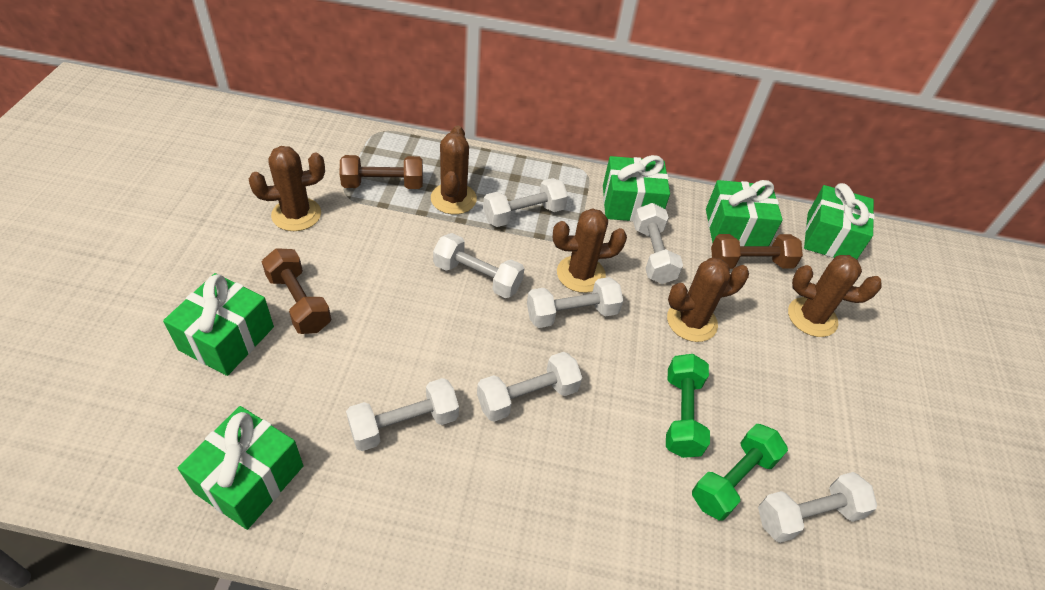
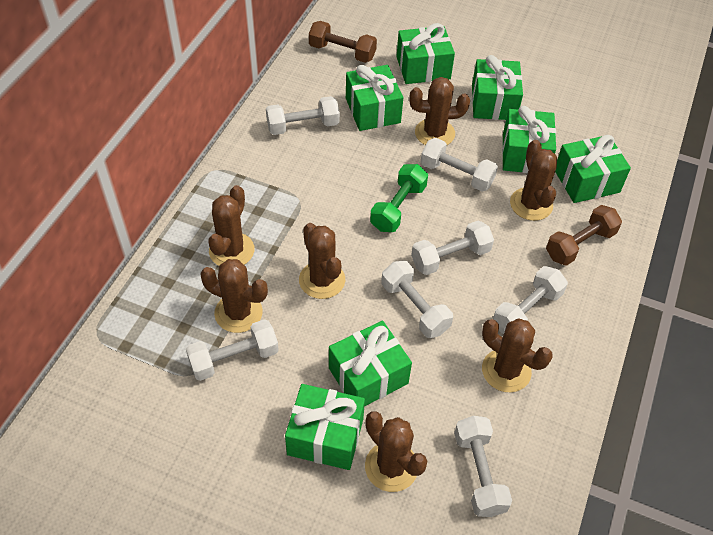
brown cactus: [249,146,325,231] [431,125,477,214] [553,208,627,293] [667,257,749,342] [788,255,882,337] = 5 -> [200,259,268,333] [208,185,255,266] [299,223,345,299] [365,411,427,492] [409,77,470,145] [482,318,553,392] [510,140,557,221] = 7
brown dumbbell: [262,248,331,334] [340,155,423,189] [711,234,803,269] = 3 -> [309,21,377,63] [546,205,622,266] = 2
green dumbbell: [666,354,710,458] [692,424,788,521] = 2 -> [370,164,428,232] = 1
green gift: [163,273,274,376] [178,406,303,530] [603,155,670,222] [706,180,783,246] [804,183,875,259] = 5 -> [285,384,365,470] [329,321,412,407] [346,65,403,131] [396,23,455,84] [472,55,523,120] [502,106,556,173] [555,135,631,203] = 7

